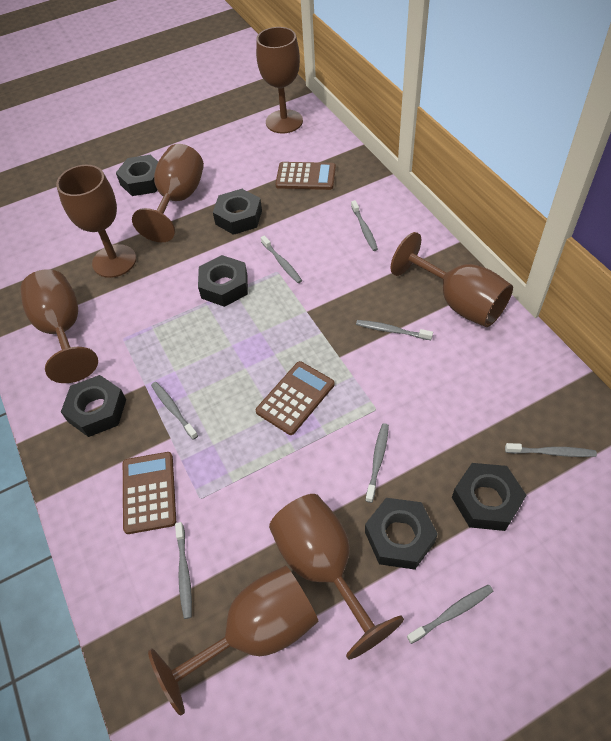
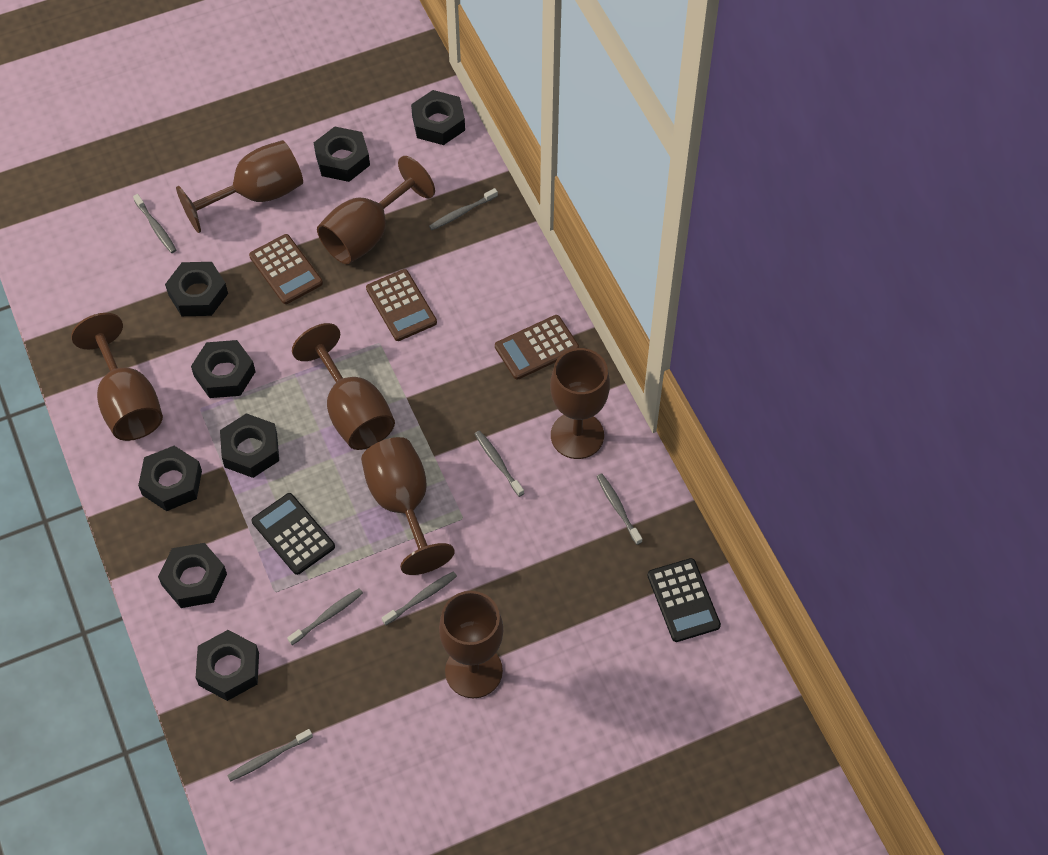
black calculator: none = 0 -> [252,493,335,575] [647,558,721,642] = 2
black nut: [61,375,126,437] [116,155,158,196] [198,255,248,307] [213,189,262,235] [365,498,438,570] [452,463,526,531] = 6 -> [138,446,202,511] [158,543,227,608] [165,262,228,316] [191,340,256,398] [196,630,259,701] [220,413,279,478] [314,127,370,182] [411,90,465,145] = 8
grey toothbrush: [151,382,198,440] [175,522,192,619] [261,235,302,283] [351,200,378,251] [356,320,433,340] [366,423,389,503] [407,584,493,644] [505,443,597,457] = 8 -> [133,194,176,253] [227,729,313,782] [287,589,363,645] [382,571,457,625] [429,188,498,230] [474,430,524,497] [597,474,642,545] = 7

